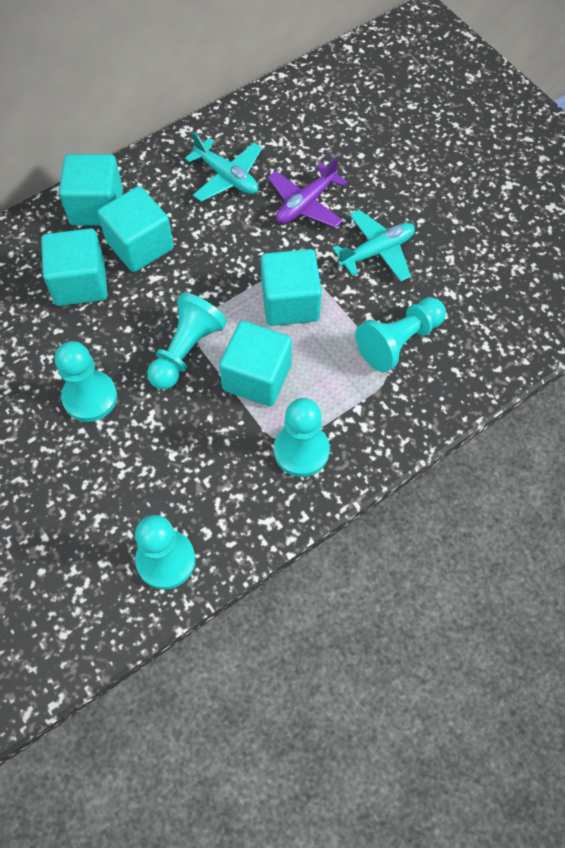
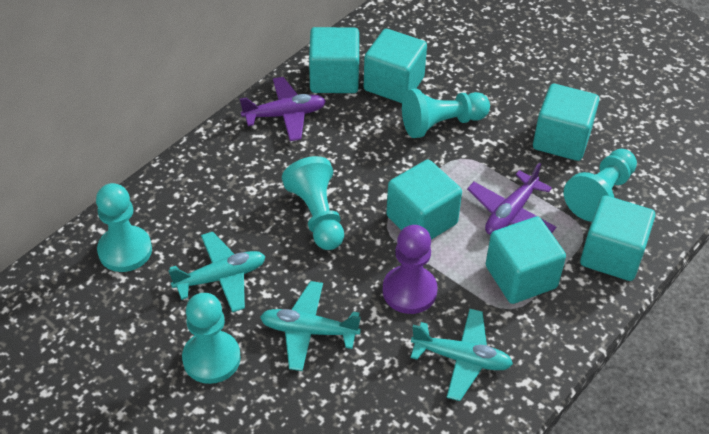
purple pawn: none = 0 -> [383,225,438,314] = 1
purple plane: [268,156,347,228] = 1 -> [240,77,326,141] [467,163,556,235] = 2
turquoise cube: [41,228,107,306] [59,154,123,226] [97,186,174,272] [219,321,292,407] [261,249,322,326] = 5 -> [309,27,359,93] [364,29,427,103] [386,159,462,240] [486,216,566,304] [533,84,599,161] [580,195,655,281] = 6
turquoise plane: [185,132,262,202] [332,210,415,282] = 2 -> [168,232,266,312] [260,281,361,371] [411,309,513,401] = 3

